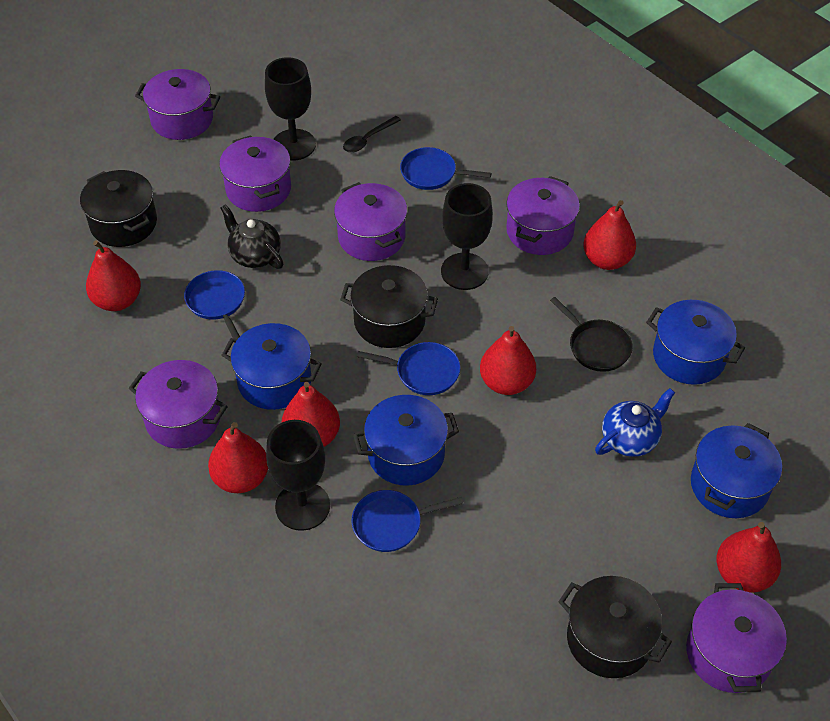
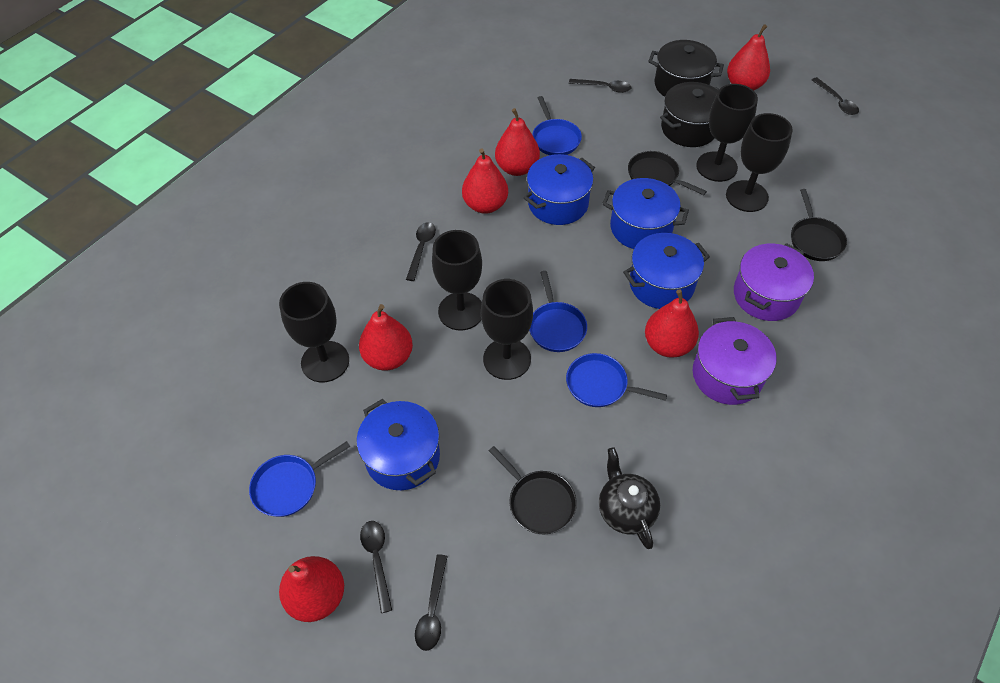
black goblet: [265,57,316,161] [266,420,330,531] [441,183,493,290] = 3 -> [279,282,349,382] [432,230,482,331] [481,279,533,380] [696,84,758,182] [726,113,793,212] = 5
black pan: [550,297,633,372] = 1 -> [489,446,577,534] [628,151,707,195] [791,189,847,261] = 3
black pot: [80,170,157,247] [340,265,438,348] [558,576,672,678] = 3 -> [648,40,724,97] [660,82,719,147] = 2
black spoon: [343,116,401,153] = 1 -> [360,521,392,613] [406,223,436,281] [415,554,448,651] [569,79,631,93] [812,77,859,115] = 5
blue teapot: [595,388,675,457] = 1 -> none = 0
purple pot: [128,360,228,449] [135,69,220,140] [219,135,291,212] [334,182,407,261] [506,176,580,255] [686,583,787,693] = 6 -> [693,317,776,405] [734,243,814,321] = 2

